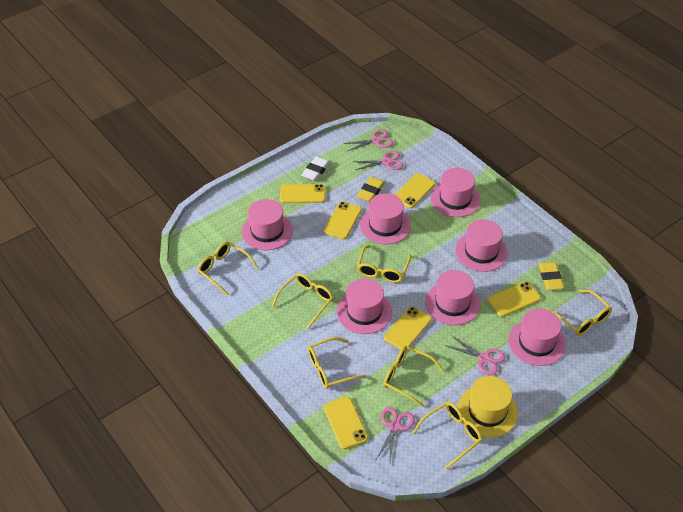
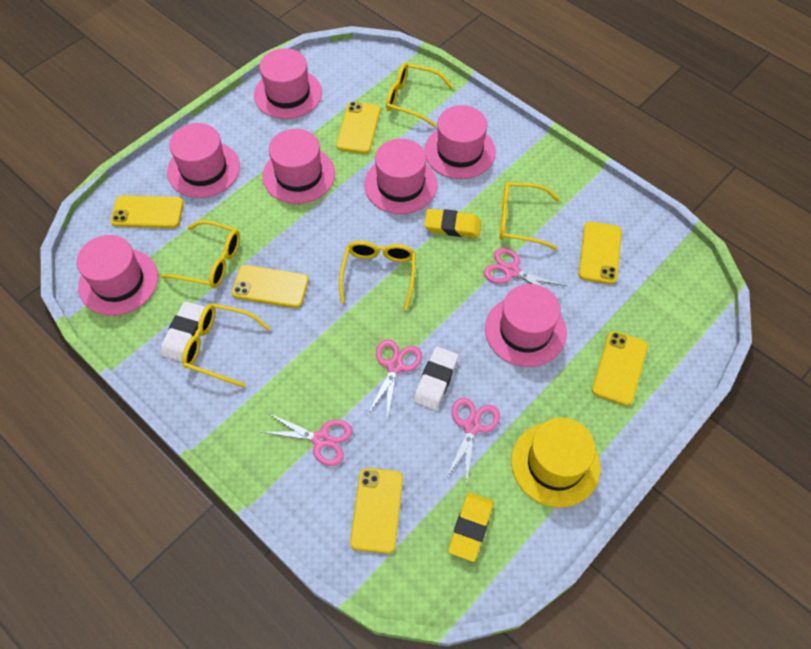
white eraser: [301,156,330,181] = 1 -> [160,301,205,362] [413,347,458,410] = 2
yellow glasses: [197,242,259,296] [272,273,334,329] [308,337,367,389] [357,245,411,283] [383,346,444,407] [413,402,482,469] [549,290,612,336] = 7 -> [161,220,240,288] [182,303,270,388] [339,241,416,310] [386,63,453,127] [499,182,560,250] = 5

